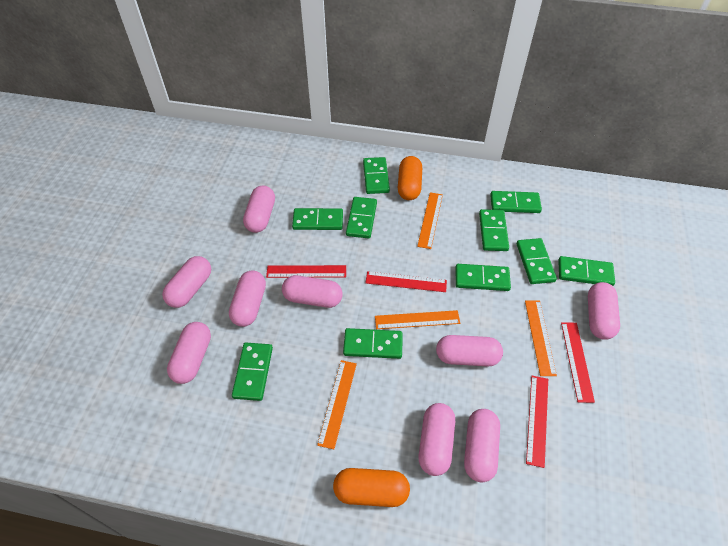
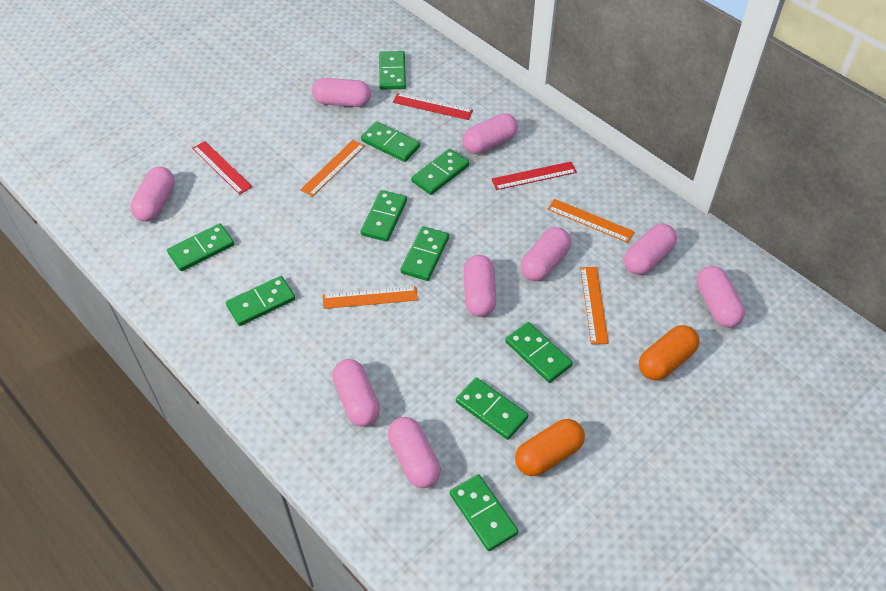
red ruler: [266,265,346,278] [365,271,447,292] [526,376,548,468] [561,322,595,403] = 4 -> [192,141,252,195] [393,93,473,120] [492,162,577,190] = 3

